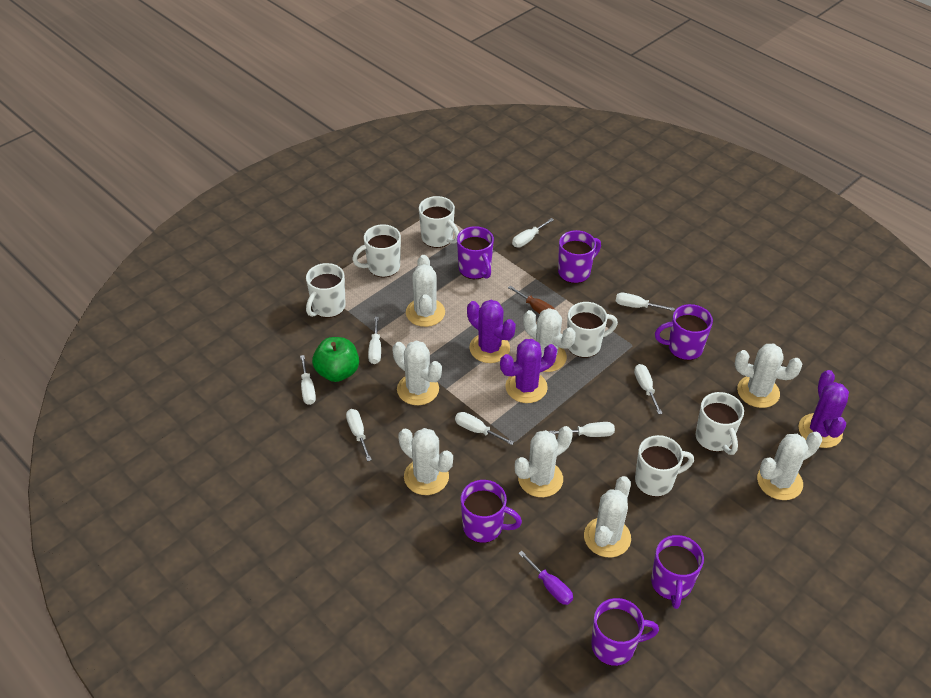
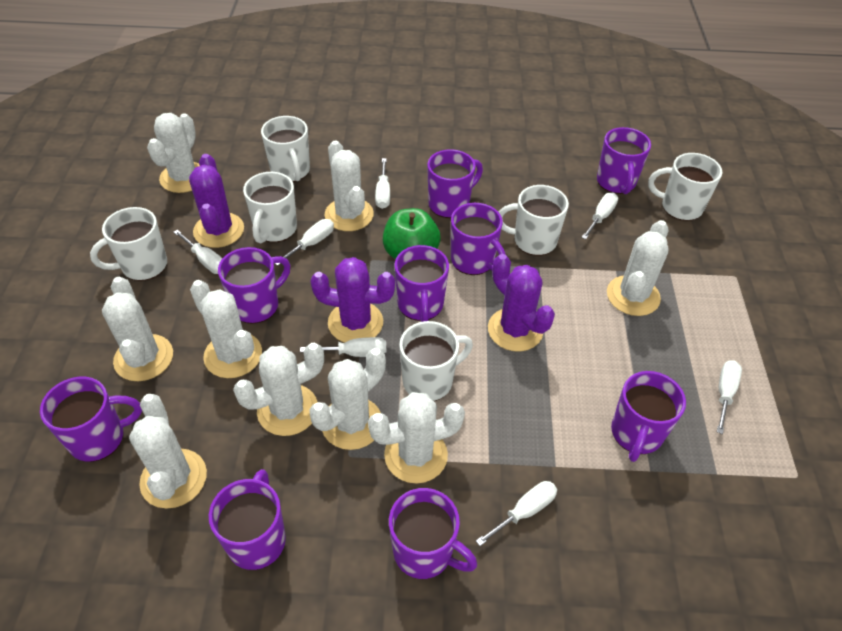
brown screwdriver: [508,286,555,314] = 1 -> none = 0
purple mug: [457,226,494,279] [461,480,522,543] [558,230,601,283] [591,598,659,666] [651,535,704,609] [655,304,713,360] = 6 -> [40,377,142,462] [209,469,286,570] [218,247,290,324] [389,488,477,579] [395,245,449,322] [427,149,483,218] [451,203,506,275] [597,127,651,194] [611,371,686,462] = 9
purple screwdriver: [518,551,573,605] = 1 -> none = 0
white cactus: [392,341,442,405] [398,428,453,495] [406,255,445,327] [515,426,573,497] [523,308,576,372] [584,476,631,558] [735,344,802,408] [757,432,822,500] = 8 -> [102,277,173,381] [129,394,207,509] [147,113,200,193] [190,280,262,378] [233,343,324,436] [309,348,386,450] [325,141,374,231] [368,392,465,484] [607,220,669,316] = 9
white screwdriver: [300,355,316,405] [346,409,372,461] [368,317,381,364] [455,412,514,445] [512,218,554,247] [549,422,615,437] [616,293,675,311] [634,364,662,414] = 8 -> [173,230,222,274] [274,219,334,266] [300,337,386,357] [375,158,390,209] [476,481,557,546] [581,193,618,239] [717,360,742,434] = 7

